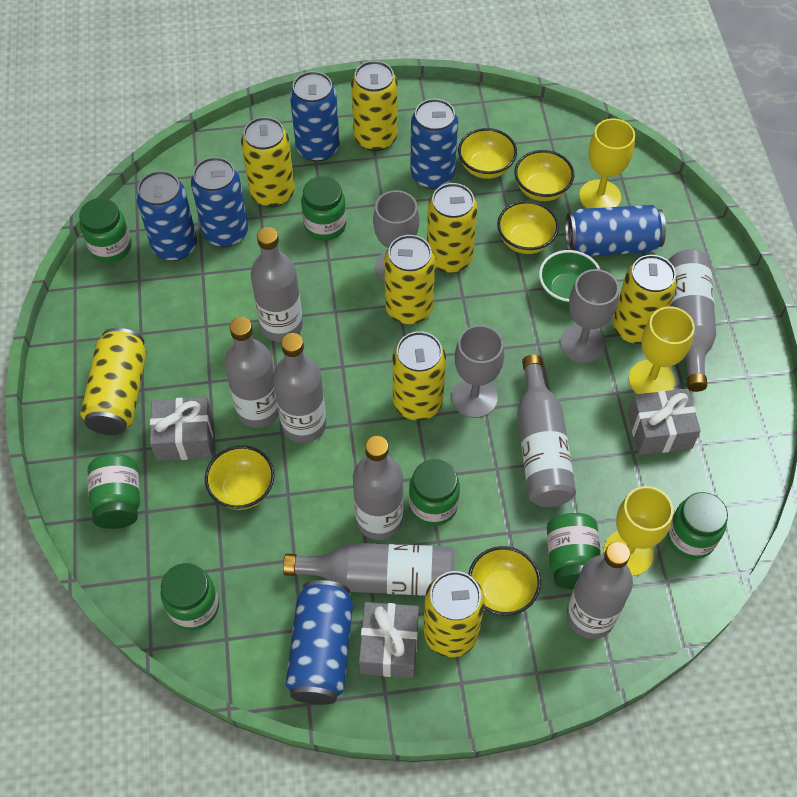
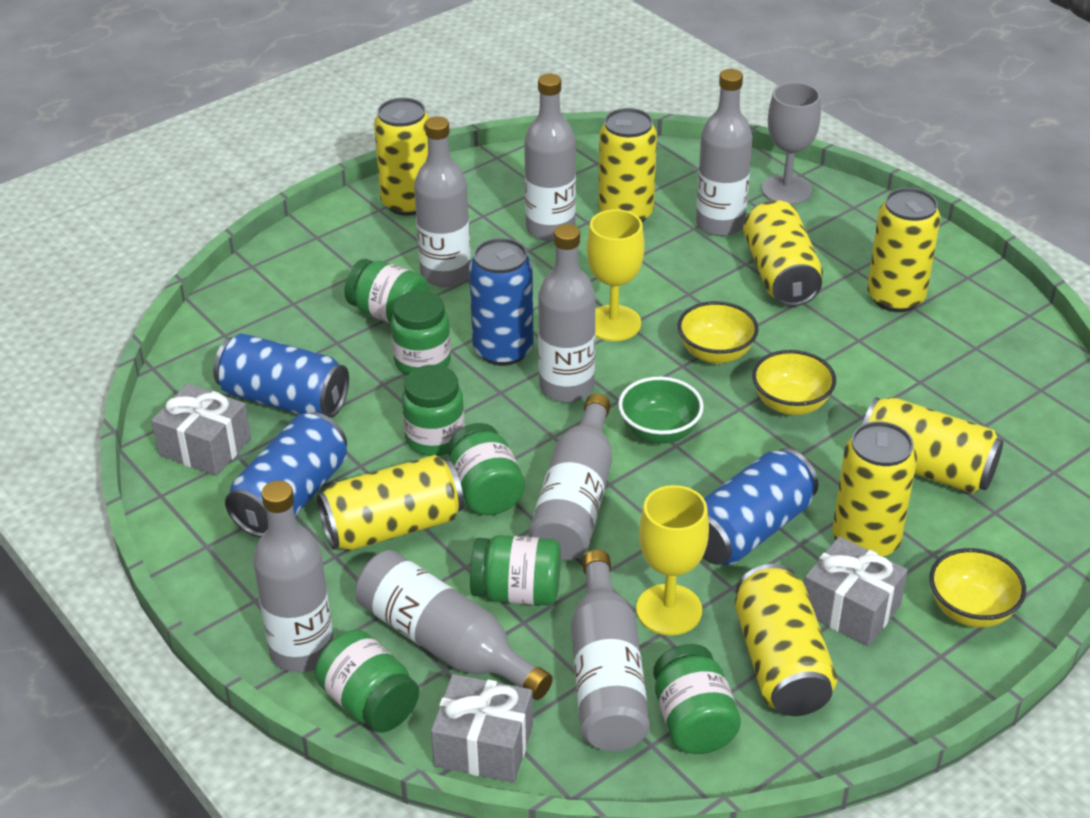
blue can: [136,171,197,261] [191,157,248,247] [285,580,353,705] [290,71,340,162] [410,99,458,189] [565,205,666,256] = 6 -> [213,333,349,417] [225,413,347,538] [469,238,534,366] [703,448,818,565] = 4
grey goblet: [373,190,419,282] [452,325,504,418] [560,269,619,363] = 3 -> [762,82,821,205] = 1
yellow bowl: [205,445,275,510] [458,128,517,179] [468,546,541,616] [497,201,559,254] [515,150,574,201] = 5 -> [677,301,759,364] [752,350,836,415] [929,548,1026,628] = 3
yellow goblet: [579,119,635,208] [604,486,673,576] [629,306,695,394] = 3 -> [587,209,645,341] [636,485,709,635] = 2

